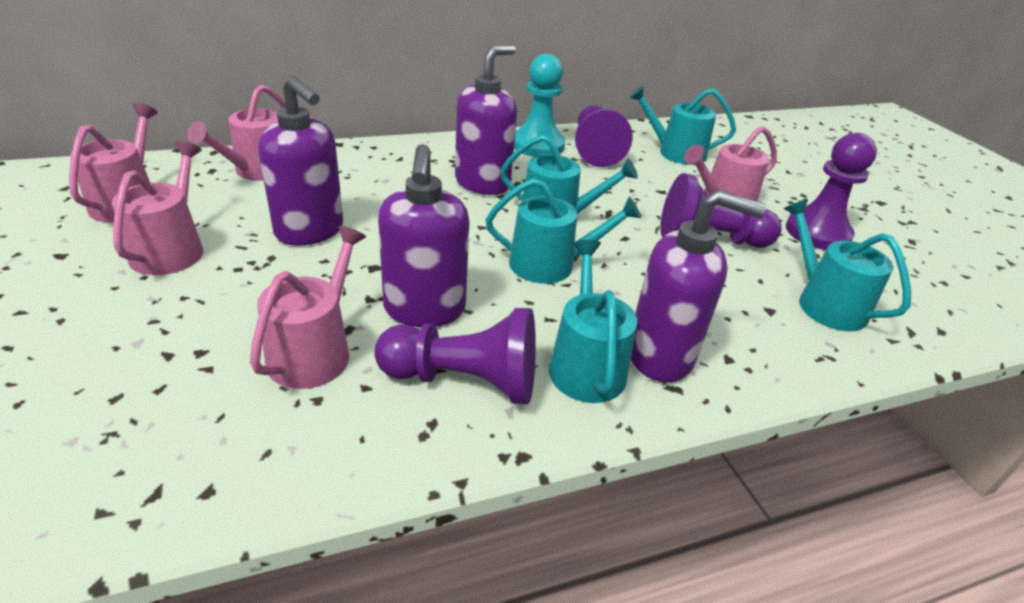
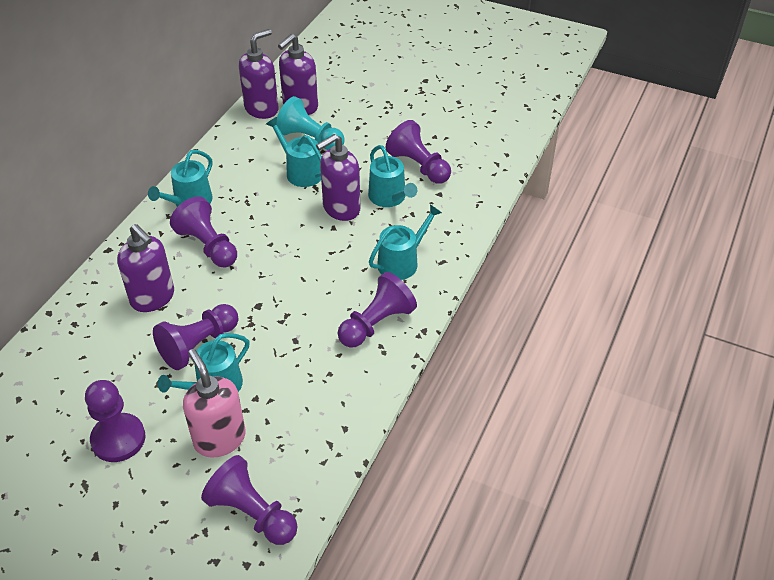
pink soap dispenser: none = 0 -> [183,349,246,458] = 1
pink watering can: [69,103,158,223] [112,141,203,275] [187,85,286,181] [250,226,366,389] [684,126,777,201] = 5 -> none = 0
purple pawn: [374,308,536,404] [575,105,633,167] [660,173,781,248] [786,133,877,250] = 4 -> [85,380,146,462] [153,304,239,370] [170,196,237,267] [201,455,298,545] [338,272,417,348] [386,120,451,184] = 6

